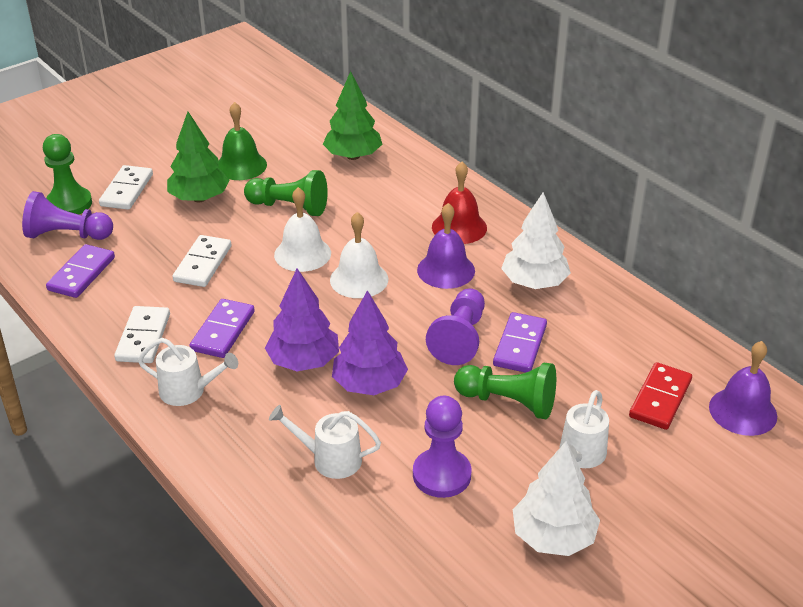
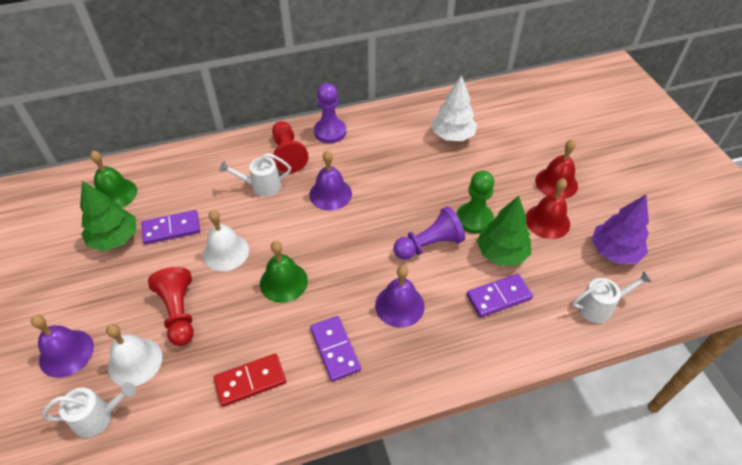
green bell: [218,102,267,180] = 1 -> [90,151,137,208] [260,241,308,303] = 2
green pawn: [43,134,92,215] [244,170,328,216] [454,363,556,419] = 3 -> [457,171,494,234] = 1
purple bell: [417,203,475,289] [709,341,777,436] = 2 -> [31,315,94,378] [309,151,352,211] [375,265,424,328] = 3
purple pawn: [22,191,113,240] [413,396,471,498] [426,288,485,365] = 3 -> [314,83,346,143] [394,206,465,260] = 2
purple tree: [265,268,339,371] [332,290,408,395] = 2 -> [591,195,649,264] = 1
red bell: [432,162,487,244] = 1 -> [526,178,570,239] [535,139,578,199] = 2
red pawn: none = 0 -> [148,267,194,346] [272,121,309,173] = 2
white domino: [99,165,153,210] [114,306,170,363] [172,235,231,287] = 3 -> none = 0
white tree: [501,192,571,289] [513,441,600,556] = 2 -> [431,75,477,141] = 1

